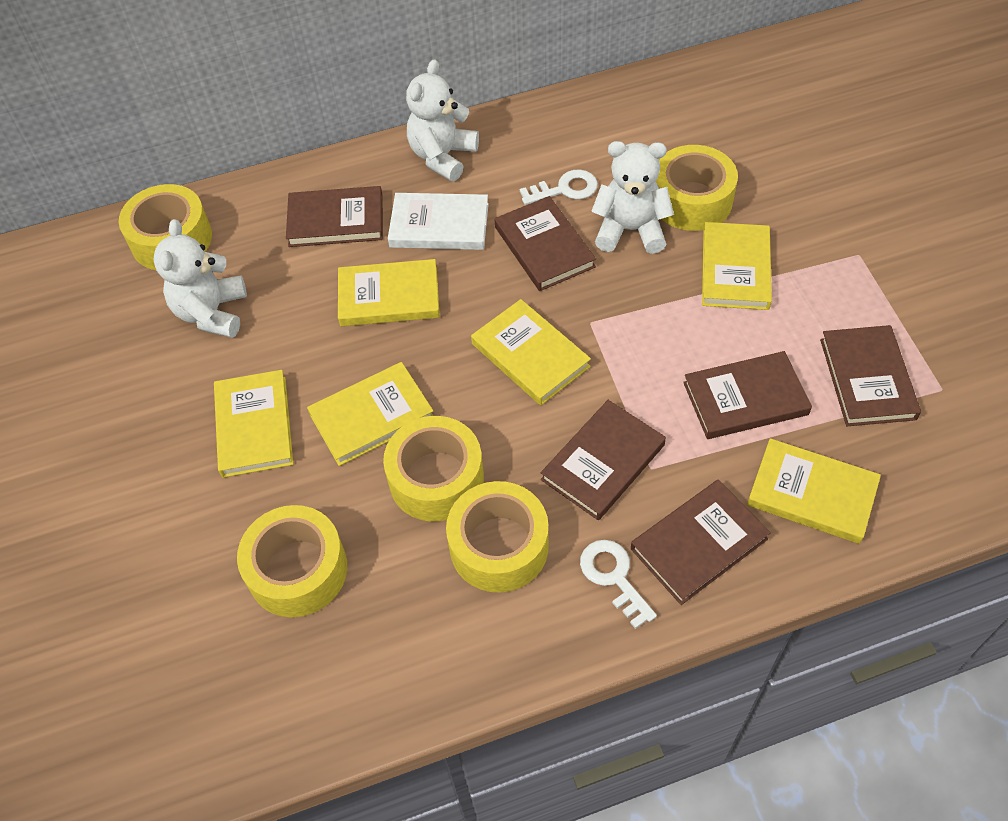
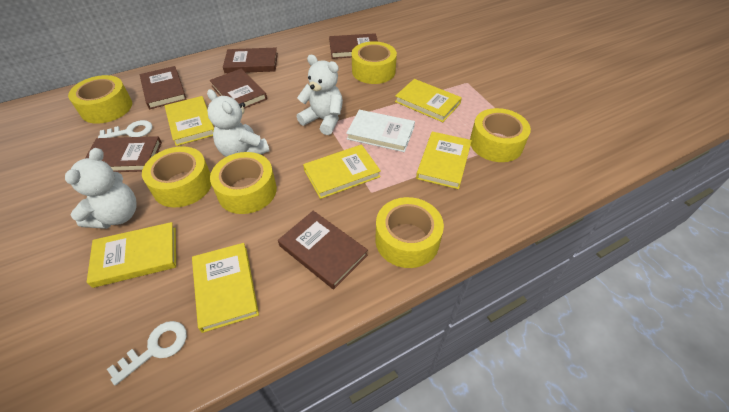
yellow tape: [119,184,212,270] [237,505,347,617] [383,416,484,521] [446,481,549,593] [656,145,738,231] = 5 -> [68,75,132,124] [142,146,212,208] [210,152,277,214] [352,41,397,84] [375,197,444,268] [470,108,531,162] = 6

